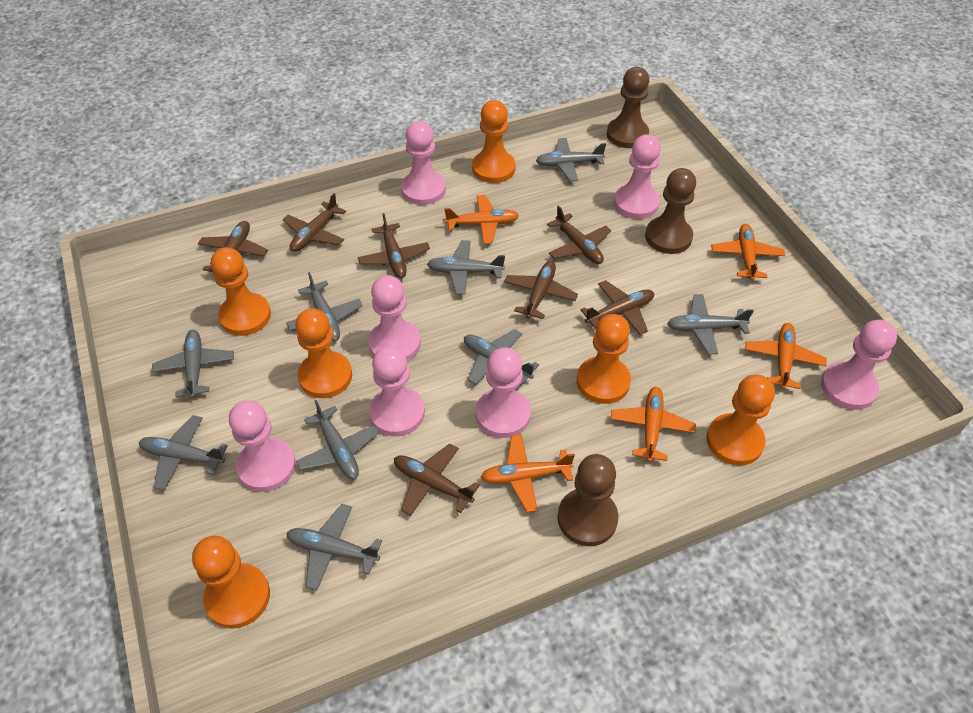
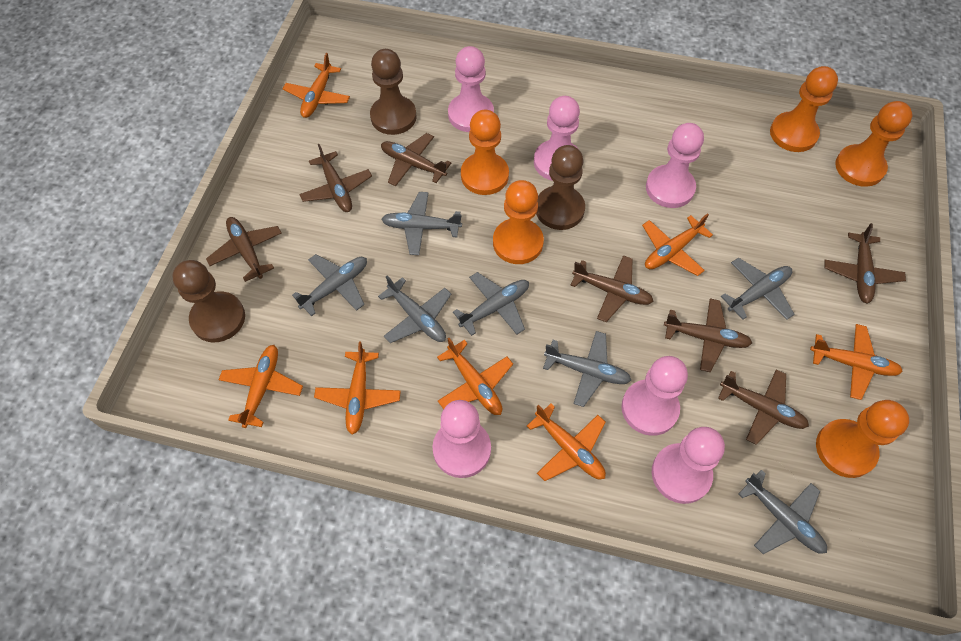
grey plane: [139,415,228,490] [152,330,234,398] [286,272,362,341] [286,504,382,590] [296,400,379,479] [427,240,505,295] [464,329,539,386] [536,138,606,181] [667,294,754,354] = 9 -> [292,254,367,316] [378,276,451,343] [381,192,462,255] [453,272,529,336] [543,331,631,407] [721,258,795,320] [738,470,827,554] = 7
orange pawn: [192,536,270,629] [211,247,271,336] [295,308,352,398] [472,100,515,183] [577,314,631,404] [706,375,775,466] = 6 -> [461,110,509,195] [493,180,544,264] [770,66,838,152] [816,400,909,478] [835,101,912,187] = 5
orange plane: [444,195,519,244] [481,434,575,512] [610,387,696,462] [711,224,785,281] [745,323,827,390] = 5 -> [218,345,303,428] [283,53,350,118] [314,341,401,435] [437,338,513,415] [527,404,606,481] [642,213,713,276] [810,324,903,400] = 7
pink pawn: [229,400,296,492] [368,275,421,361] [369,346,425,436] [401,121,446,205] [476,347,531,438] [614,134,661,219] [821,320,897,410] = 7 -> [433,400,491,478] [448,46,494,132] [534,96,580,181] [621,356,688,436] [646,123,704,208] [652,427,725,504] = 6

